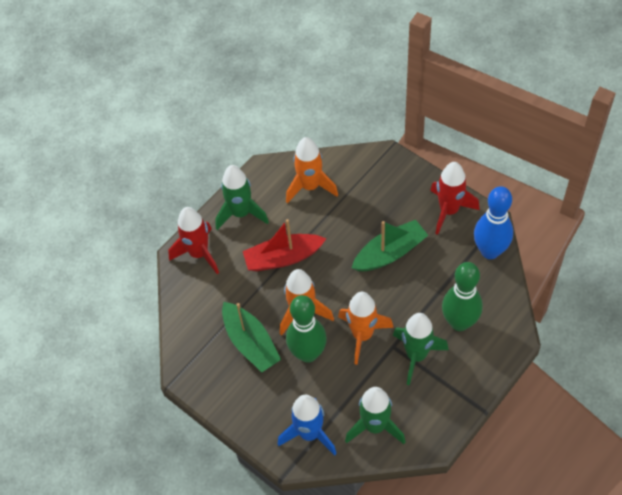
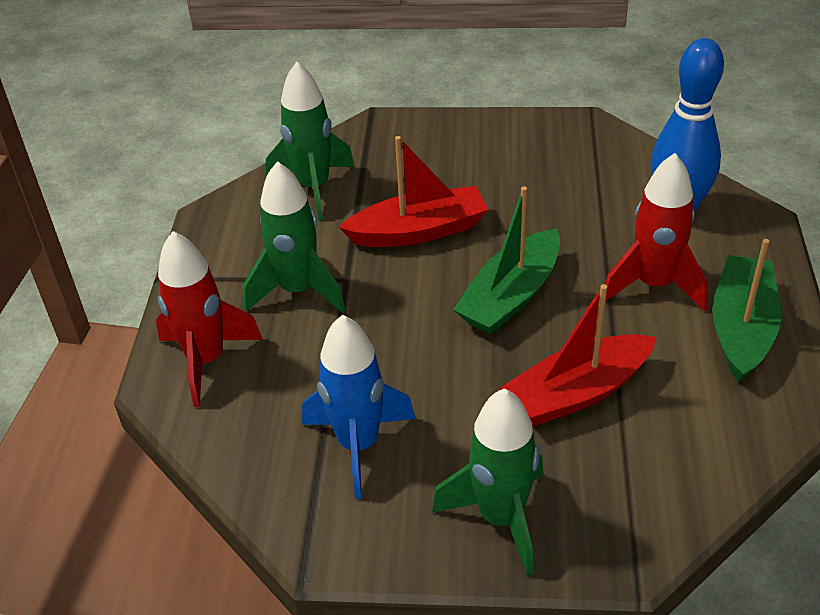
green bowling pin: [286,295,327,363] [442,262,483,331] = 2 -> none = 0
orange rocket: [280,269,334,336] [286,137,338,203] [338,292,394,365] = 3 -> none = 0
red boat: [243,219,326,271] = 1 -> [339,136,488,247] [500,284,656,426] = 2

